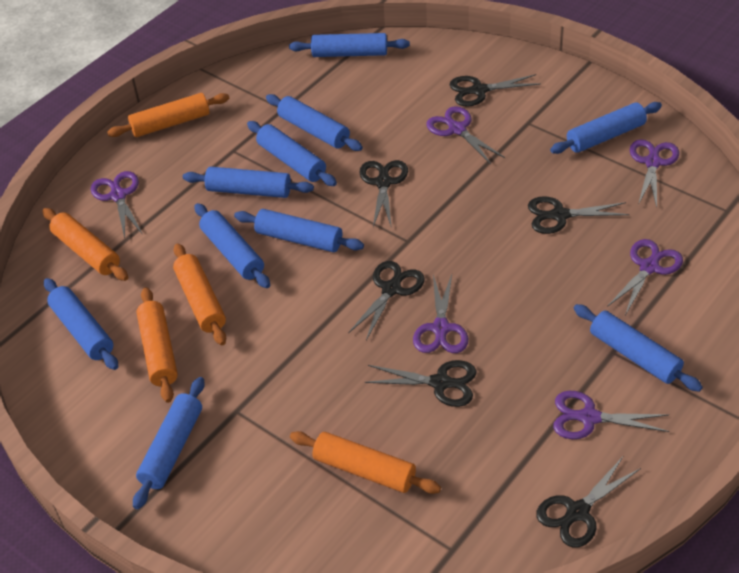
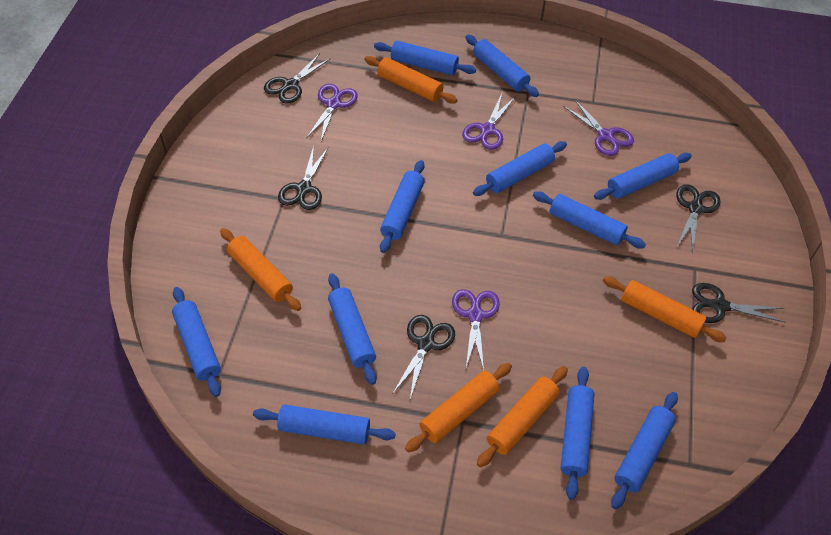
black scissors: [348,261,425,340] [359,160,408,228] [364,360,476,407] [449,74,540,107] [528,196,630,234] [536,457,641,548] = 6 -> [264,53,331,104] [278,146,328,210] [393,315,455,399] [676,184,720,253] [692,283,786,323] = 5
blue rolling pin: [44,278,118,370] [133,377,205,509] [183,167,314,198] [194,203,270,288] [234,209,364,252] [247,121,337,186] [266,94,363,151] [289,33,410,57] [550,102,662,154] [574,304,703,392] = 10 -> [172,287,221,397] [253,404,396,444] [328,273,377,385] [374,41,476,75] [380,160,425,253] [465,35,539,97] [473,141,567,196] [533,191,646,248] [560,367,595,500] [594,153,692,200] [611,392,678,509] = 11
purple scissors: [90,171,142,238] [413,274,468,353] [426,106,505,164] [553,391,670,439] [607,239,683,315] [630,139,679,207] = 6 -> [307,84,358,141] [452,289,500,371] [462,94,516,150] [564,100,634,156] = 4

